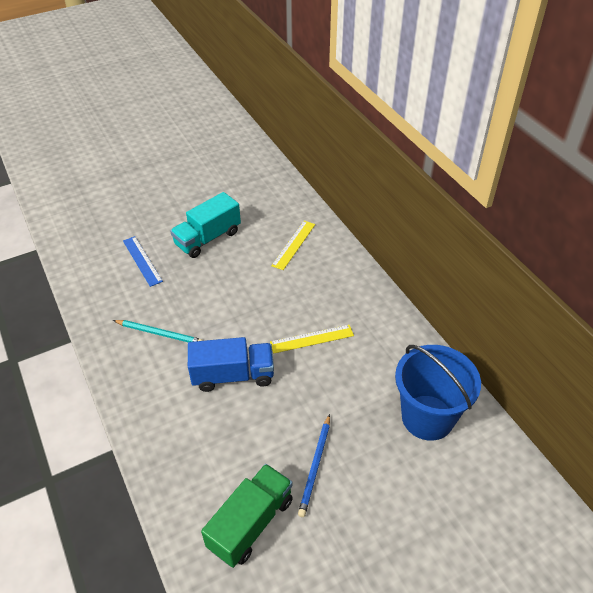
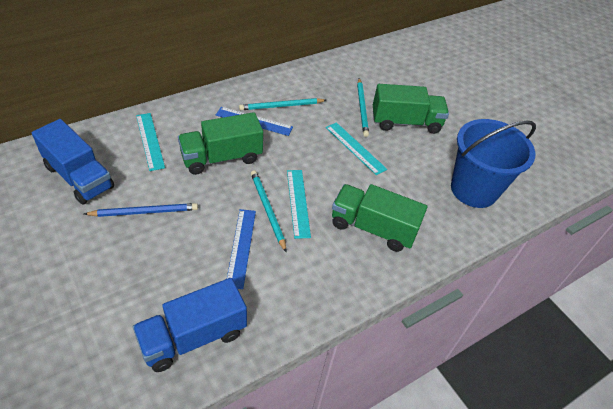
blue ruler: [123,236,163,287] = 1 -> [216,107,293,136] [227,209,256,289] = 2
blue truck: [188,337,274,392] = 1 -> [32,119,114,204] [133,278,247,372] = 2
green truck: [201,464,293,568] = 1 -> [178,112,263,175] [332,184,427,252] [373,84,449,134] = 3
turquoise pencil: [113,320,204,342] = 1 -> [239,98,326,110] [251,170,287,253] [357,78,369,137] = 3
turquoise ruler: none = 0 -> [136,113,165,171] [287,170,311,239] [326,122,387,175] = 3
turquoise truck: [170,192,241,258] = 1 -> none = 0
yellow ruler: [270,325,354,354] [271,221,315,270] = 2 -> none = 0

